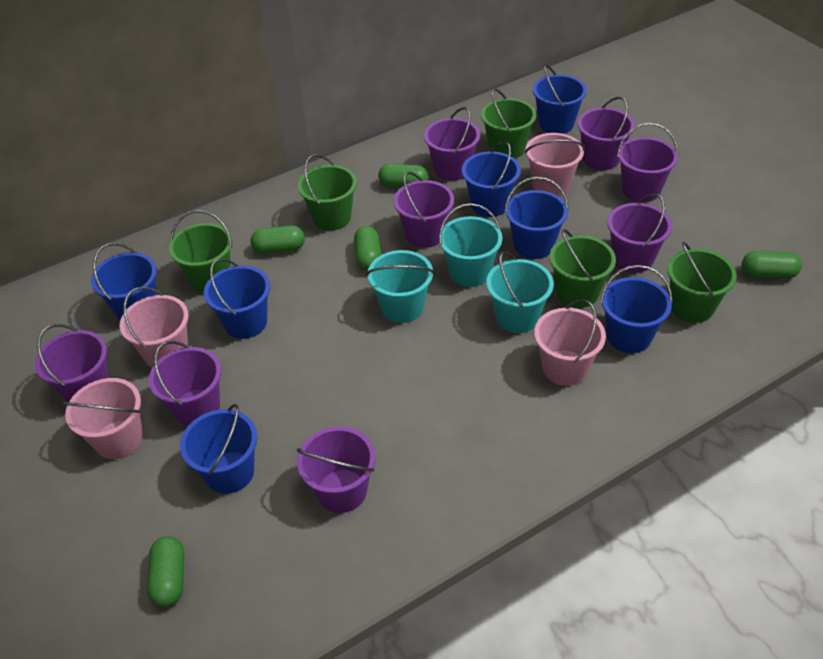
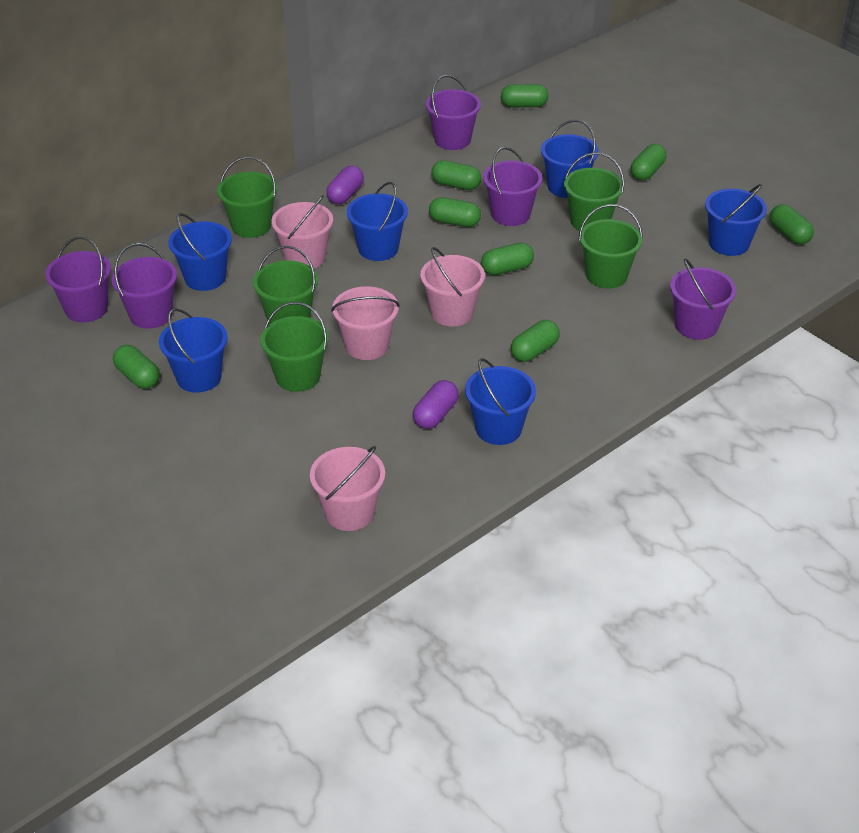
blue bucket: [91,243,157,320] [180,404,257,494] [204,258,270,339] [462,141,521,217] [505,177,569,259] [533,65,587,134] [600,265,673,353] = 7 -> [159,308,228,393] [169,213,232,291] [347,182,408,261] [465,358,536,445] [541,120,599,198] [705,184,767,256] = 6
green capsule: [147,536,184,607] [251,225,305,254] [354,226,382,271] [378,164,429,188] [742,251,802,279] = 5 -> [113,345,160,389] [429,197,481,227] [431,160,481,190] [481,243,534,275] [501,84,548,107] [511,320,560,362] [631,144,666,181] [770,204,814,245] = 8
purple bucket: [35,324,109,402] [149,341,221,426] [297,427,376,513] [394,172,454,248] [424,107,480,181] [578,97,635,170] [607,193,672,273] [617,123,678,202] = 8 -> [45,237,111,322] [112,243,177,329] [426,75,481,150] [483,147,542,226] [670,258,736,340] = 5
purple capsule: none = 0 -> [326,166,364,204] [413,380,459,429] = 2
turquoise bucket: [366,250,434,323] [439,203,503,287] [486,251,554,333] = 3 -> none = 0

